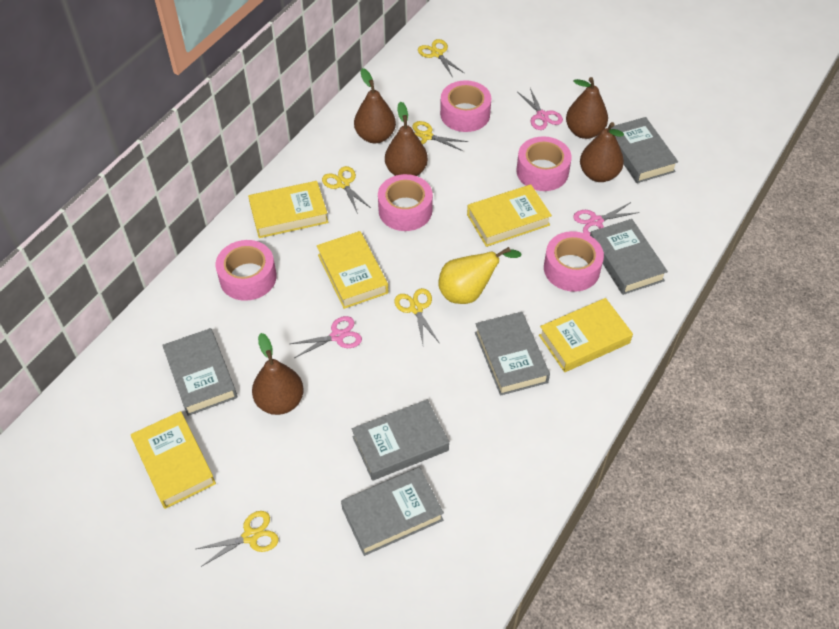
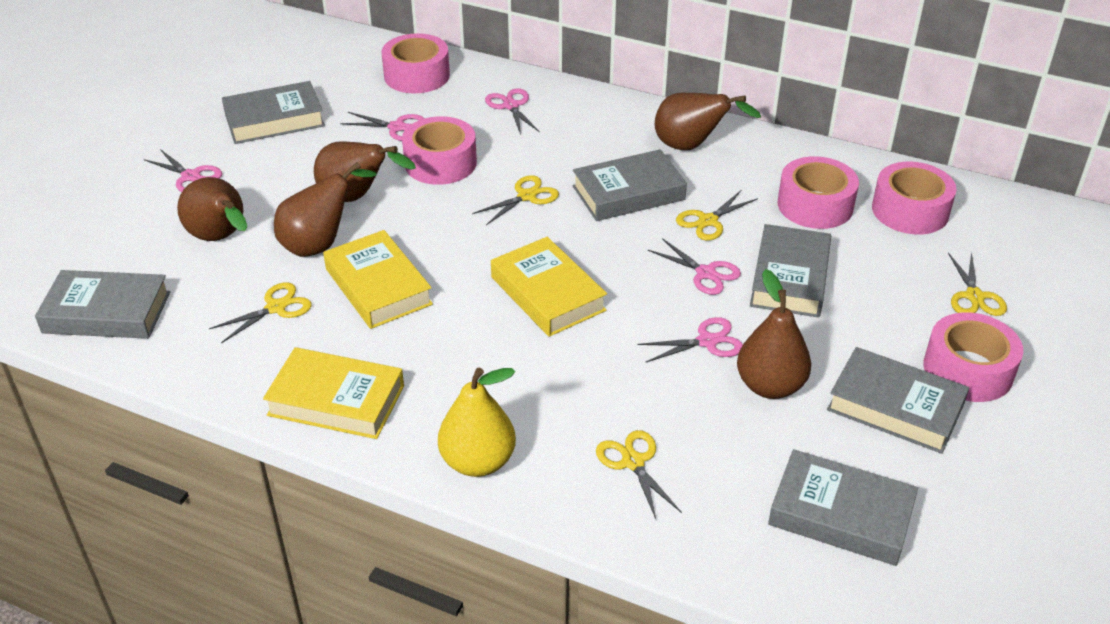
pink scissors: [290,316,362,358] [518,88,563,130] [573,202,639,236] = 3 -> [144,149,222,192] [340,112,425,141] [485,88,540,135] [638,317,743,362] [648,238,741,295] = 5
yellow book: [131,411,216,509] [248,181,328,238] [317,231,388,309] [467,184,552,247] [539,298,633,372] = 5 -> [263,347,404,439] [323,230,433,329] [491,237,607,337] = 3

